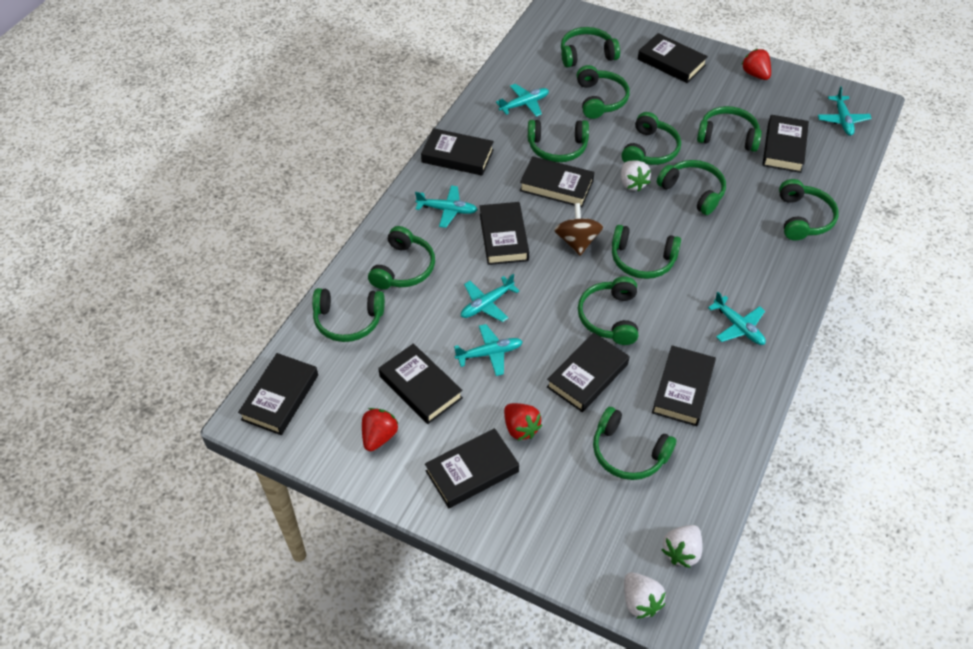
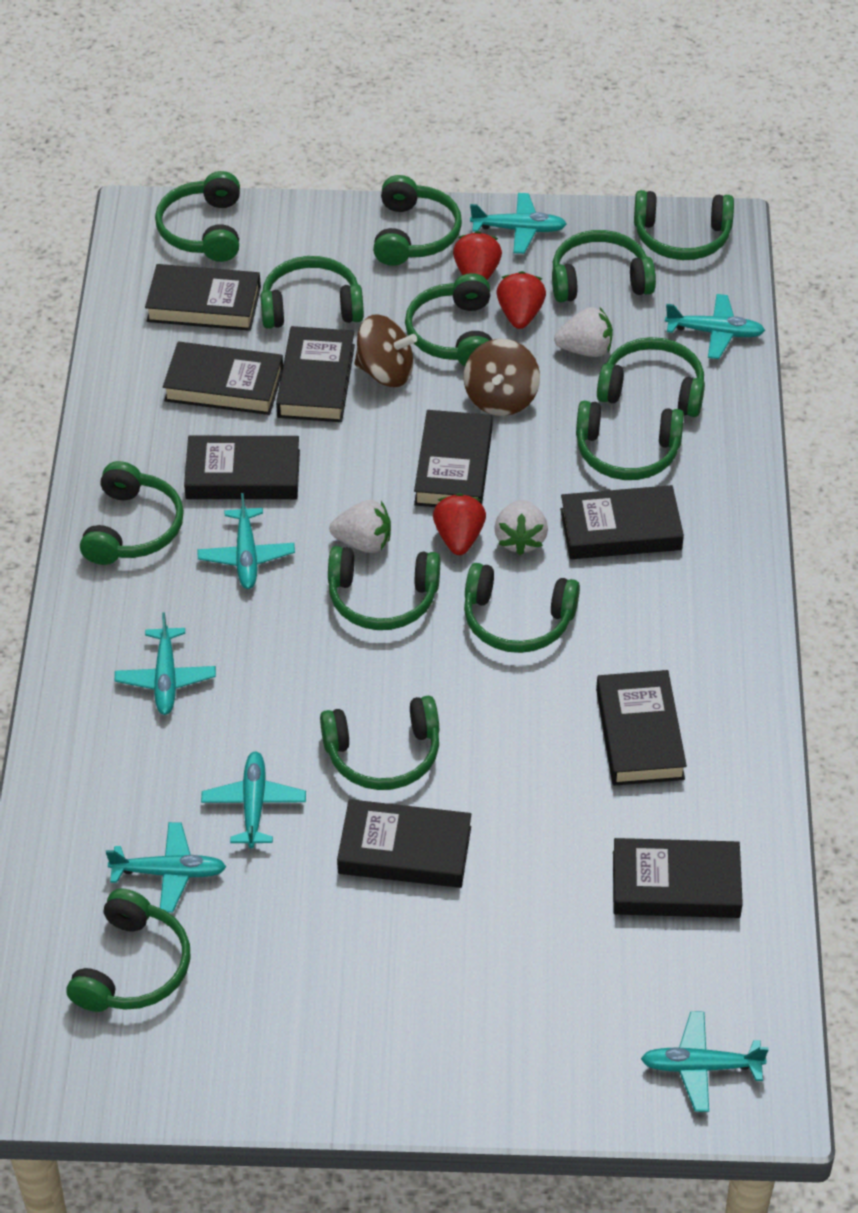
black book: [238,353,318,435] [379,344,463,424] [421,128,494,176] [425,428,519,508] [480,202,529,265] [520,156,594,207] [547,333,629,412] [638,33,708,83] [652,346,716,426] [762,115,809,173] = 10 -> [145,264,261,331] [163,342,283,415] [184,436,300,499] [276,326,355,422] [337,799,471,888] [414,410,493,507] [560,485,684,559] [596,670,687,786] [613,838,743,918] = 9
brown spinning top: [554,203,603,256] = 1 -> [354,315,417,387] [464,339,540,416] = 2
green headphones: [312,288,385,342] [368,226,435,289] [528,120,589,162] [561,27,620,67] [577,65,630,119] [578,277,638,345] [593,407,676,480] [612,225,681,279] [621,112,681,165] [657,160,726,215] [697,106,762,152] [779,179,839,240] = 12 -> [67,889,191,1012] [80,461,184,565] [155,171,240,262] [260,256,364,329] [320,696,439,790] [328,546,440,630] [373,175,462,266] [405,273,492,366] [464,563,580,653] [552,230,656,302] [576,401,684,480] [597,337,705,417] [634,190,734,260] = 13
turquoise plane: [415,186,478,228] [454,324,523,376] [461,274,519,322] [496,84,549,117] [708,292,766,345] [818,86,872,136] = 6 -> [106,822,226,913] [115,612,216,715] [197,493,295,589] [201,751,306,848] [470,193,567,254] [641,1011,769,1112] [665,294,765,359] = 7

